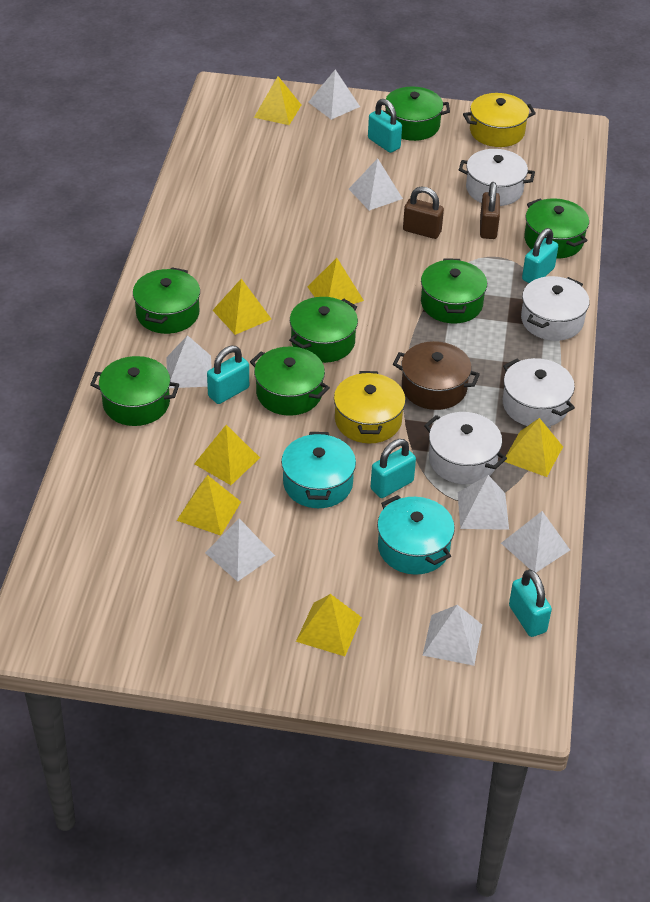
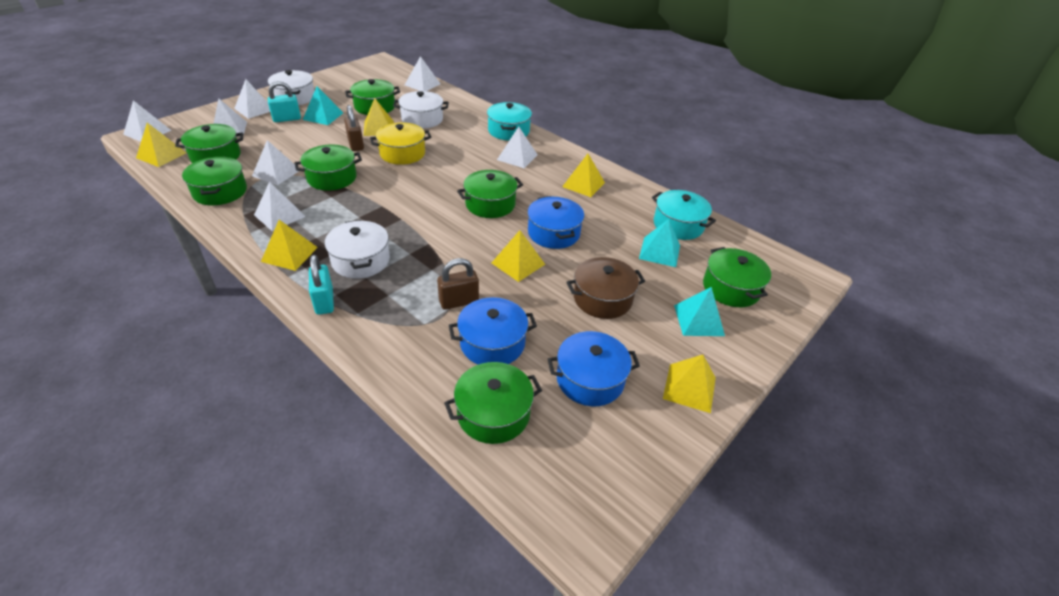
blue pot: none = 0 -> [449,297,537,365] [527,196,584,249] [548,331,640,406] = 3
turquoise padlock: [207,346,249,404] [368,99,402,153] [371,439,416,498] [509,569,552,637] [522,228,558,283] = 5 -> [267,81,301,122] [309,255,334,315] = 2
turquoise pyramid: none = 0 -> [303,86,343,125] [639,219,680,267] [674,287,725,336] = 3
white pot: [424,412,507,484] [459,149,535,206] [503,358,575,427] [521,276,590,341] = 4 -> [268,70,314,105] [325,220,390,278] [393,91,449,128] = 3
yellow pot: [334,371,406,443] [463,93,536,147] = 2 -> [370,122,431,165] = 1
yellow pyramid: [177,475,241,536] [194,425,260,485] [213,279,271,335] [254,76,301,125] [296,594,362,656] [308,258,364,304] [504,418,563,477] = 7 -> [136,123,186,167] [261,220,318,271] [364,98,394,136] [492,230,545,282] [562,154,605,197] [663,355,716,413] = 6

